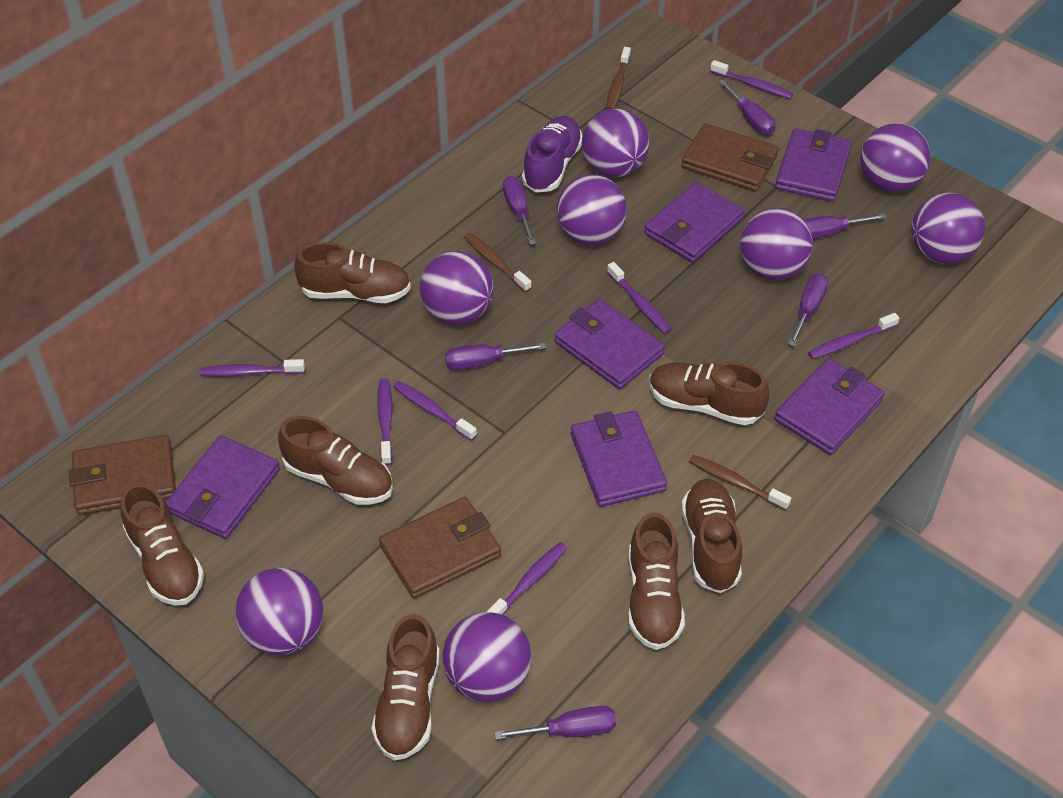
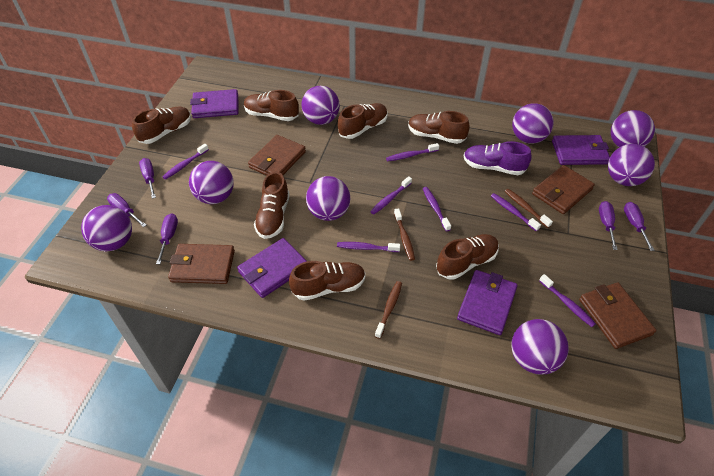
brown wallet: [69,434,176,515] [379,497,501,599] [681,123,779,192] = 3 -> [168,244,235,284] [248,135,306,176] [532,165,595,214] [579,282,656,349] = 4
purple screwdriver: [445,343,546,370] [494,706,616,740] [503,176,536,245] [718,80,775,135] [788,273,828,346] [803,213,886,239] = 6 -> [107,193,146,227] [139,158,156,199] [156,213,178,264] [599,201,618,250] [624,202,655,251] = 5
purple wallet: [166,436,280,539] [555,299,665,389] [571,410,667,507] [644,182,744,263] [774,359,885,455] [775,129,852,202] = 6 -> [190,89,238,118] [237,238,307,298] [457,270,518,335] [552,135,610,165] = 4

